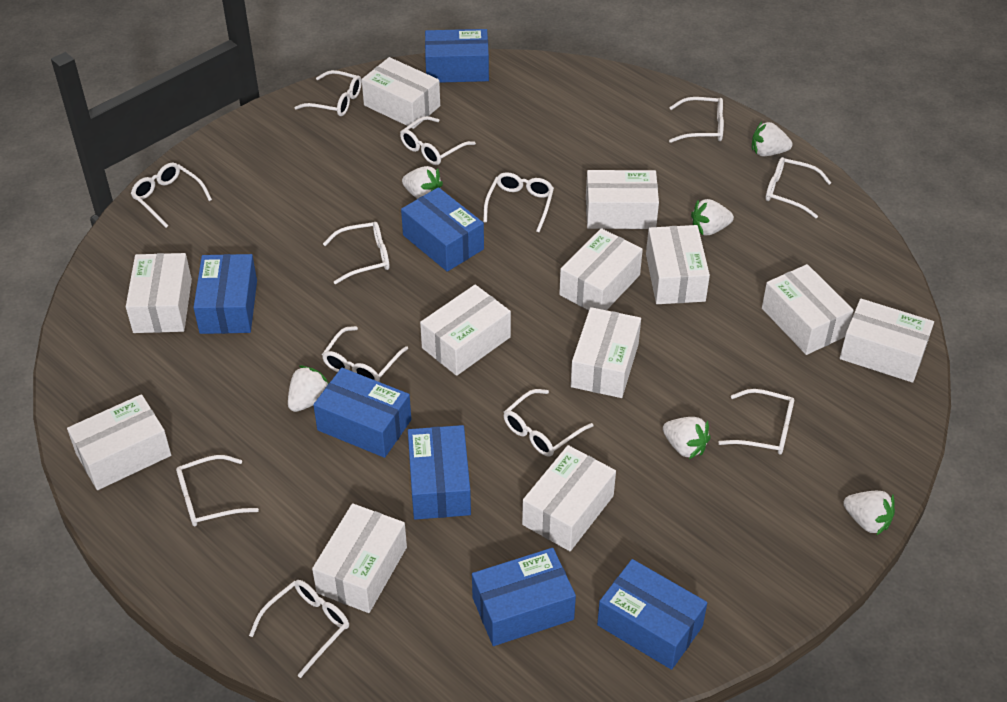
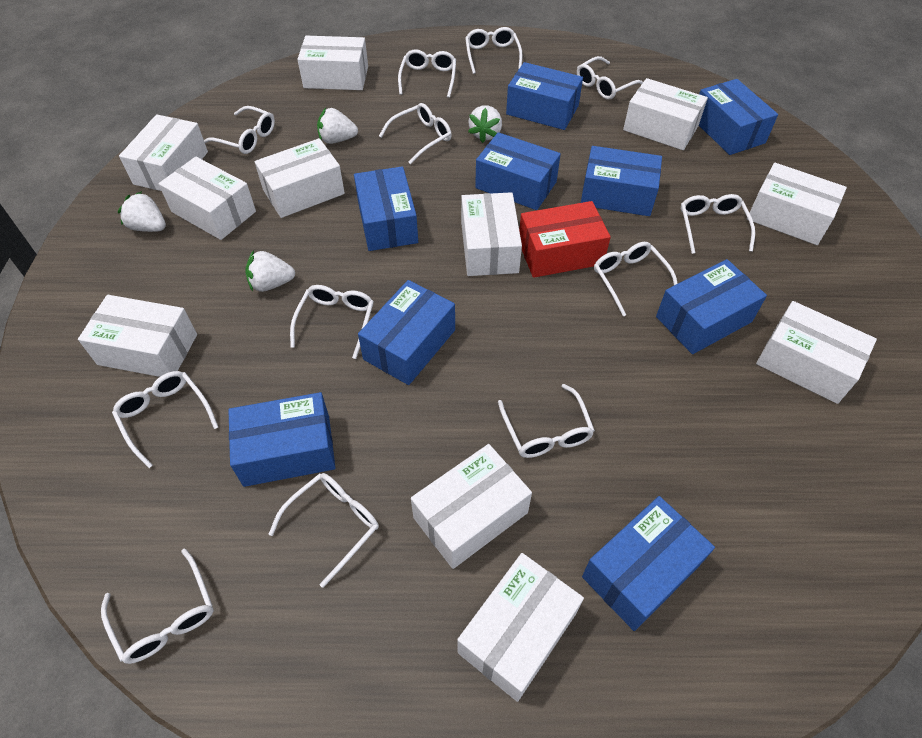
blue box: [193,254,257,334] [313,368,411,458] [401,187,484,272] [408,425,471,520] [425,29,489,83] [472,548,576,646] [597,559,707,670] = 7 -> [228,392,335,487] [354,166,418,251] [358,280,455,385] [475,132,561,210] [506,62,583,130] [581,146,662,216] [582,496,715,631] [656,259,767,354] [699,79,778,155] = 9
red box: none = 0 -> [519,201,611,278] = 1
white box: [67,394,171,490] [126,253,192,333] [312,503,407,613] [362,57,440,129] [420,285,511,376] [522,445,616,551] [559,228,643,310] [571,307,641,398] [586,170,659,229] [646,225,710,304] [762,264,854,355] [840,299,934,383] = 12 -> [78,295,197,377] [119,114,208,191] [159,157,256,240] [255,138,345,218] [297,36,368,90] [411,444,532,569] [457,553,584,702] [461,192,522,276] [623,78,708,150] [747,163,847,245] [756,301,877,404] = 11
white strawberry: [288,365,329,412] [402,166,443,199] [663,417,711,459] [691,199,734,235] [752,122,792,156] [843,491,895,536] = 6 -> [118,191,166,232] [245,250,295,292] [317,108,358,144] [468,105,502,143] = 4

